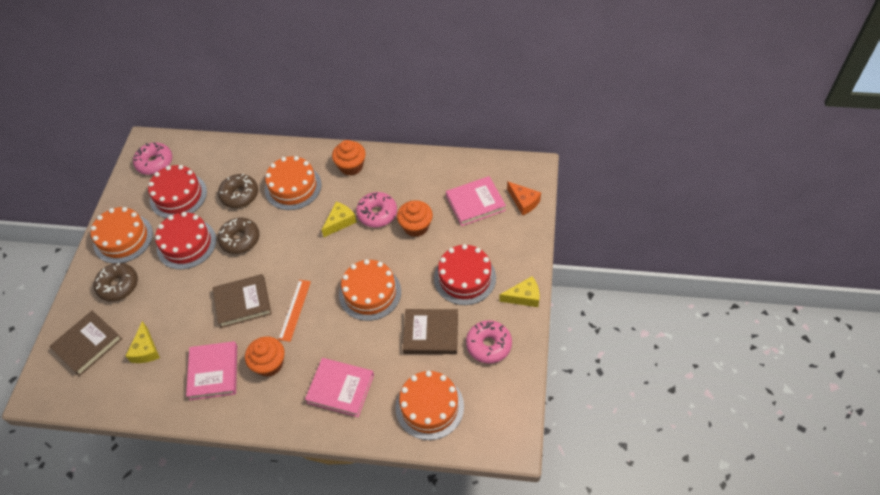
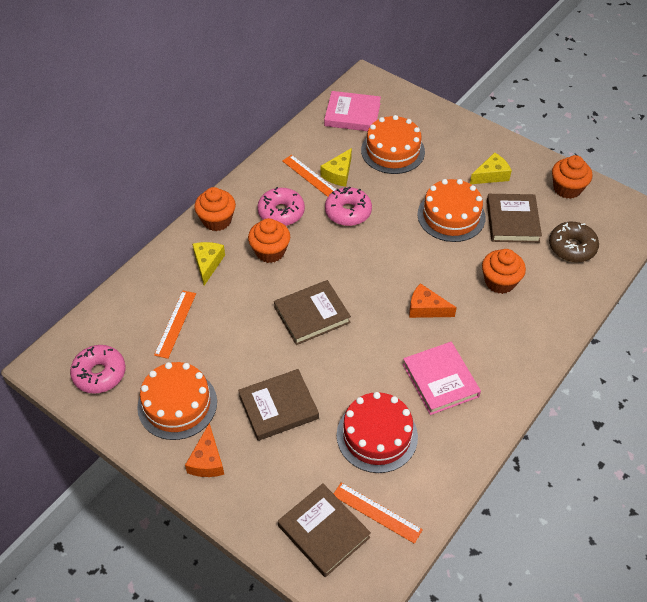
brown book: [49,311,122,376] [213,274,272,328] [403,309,458,354] = 3 -> [238,369,319,441] [274,280,351,345] [278,483,371,577] [487,194,542,243] = 4
brown donut: [94,263,138,302] [217,218,259,254] [218,174,258,208] = 3 -> [549,222,599,262] = 1
orange cake: [91,207,153,264] [265,156,322,210] [339,259,401,321] [396,371,464,440] = 4 -> [137,362,217,440] [361,115,425,174] [417,179,486,242] = 3
orange cheese: [507,181,541,216] = 1 -> [185,423,224,477] [409,283,457,318] = 2
orange cupcake: [245,336,285,377] [332,140,366,176] [397,200,433,237] = 3 -> [194,187,236,231] [248,218,290,263] [482,249,526,294] [552,155,592,199] = 4
orange ruler: [278,280,311,342] = 1 -> [154,291,196,359] [283,155,337,197] [334,483,423,544] = 3
pink book: [186,341,237,400] [305,358,374,417] [446,176,506,226] = 3 -> [324,91,381,131] [403,342,481,415] = 2
red cake: [148,165,207,218] [155,212,216,269] [434,244,496,305] = 3 -> [337,392,418,473] = 1

